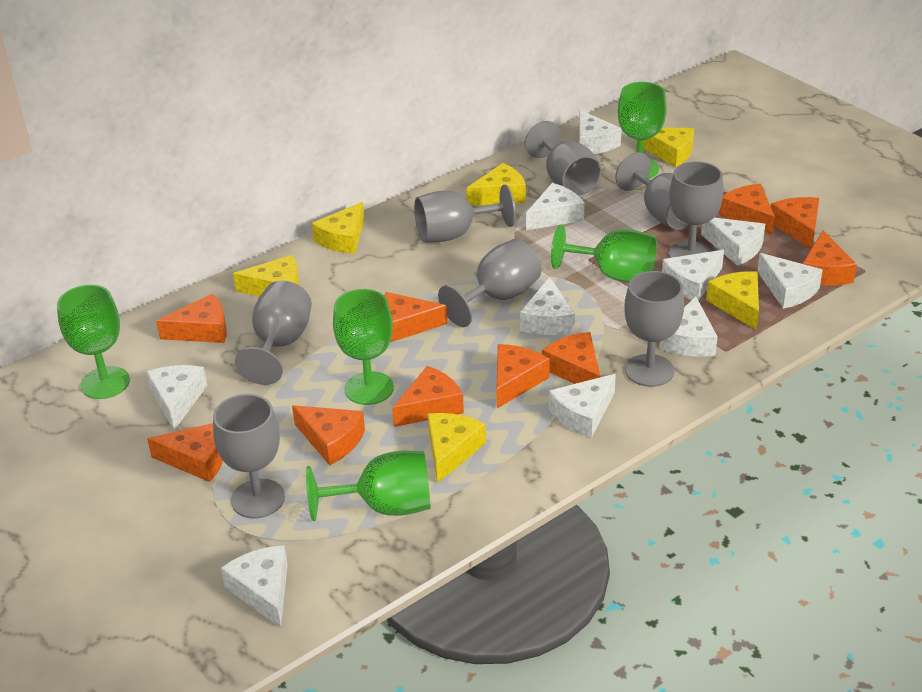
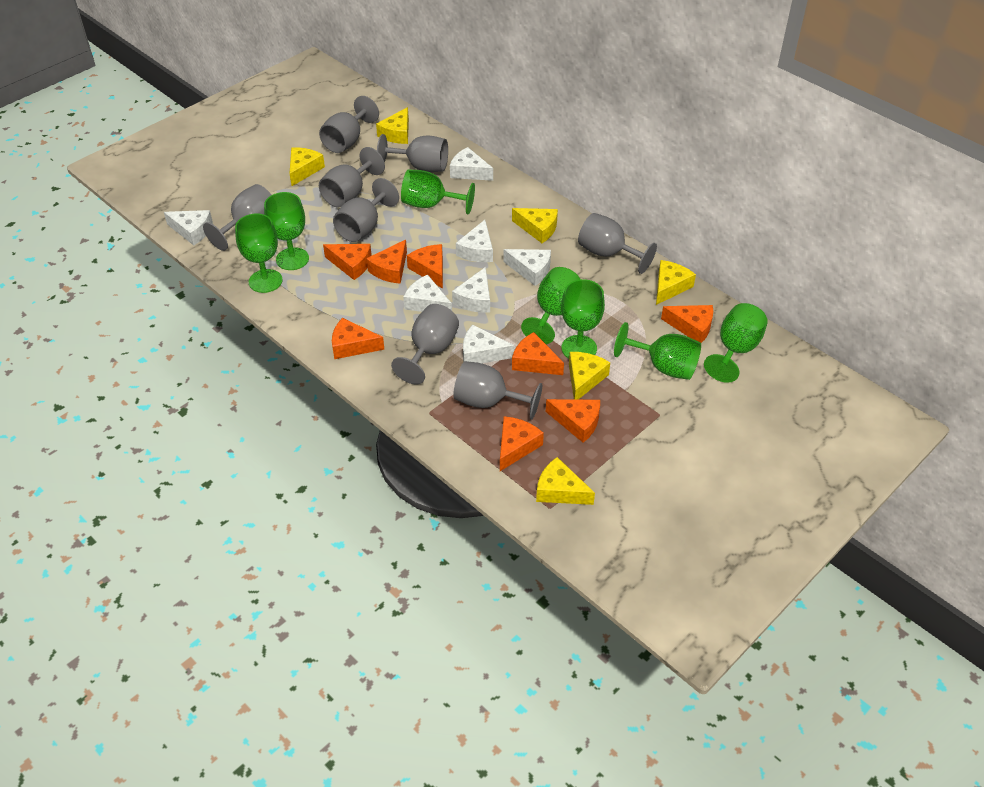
green goblet: [57,285,130,399] [306,451,431,521] [333,289,394,405] [551,225,657,283] [618,82,667,178] = 5 -> [235,214,283,293] [264,192,309,270] [401,169,475,215] [521,267,580,344] [561,279,605,358] [614,322,701,380] [704,303,768,383] = 7
orange cheese: [147,423,223,482] [156,293,227,343] [292,405,365,465] [384,292,447,342] [392,366,464,427] [497,344,550,408] [542,332,600,384] [719,184,775,235] [771,197,819,249] [803,231,857,286] = 10 -> [323,244,372,280] [332,318,384,359] [366,240,407,284] [407,244,443,289] [500,416,544,471] [512,332,564,375] [546,399,600,443] [661,305,713,343] = 8
white cheese: [146,365,207,430] [221,545,288,628] [520,277,575,335] [526,183,584,230] [549,374,616,438] [579,110,621,154] [659,296,718,357] [662,250,724,301] [701,218,765,266] [757,253,823,309] = 10 -> [164,210,213,245] [403,275,452,312] [450,147,493,181] [452,267,490,313] [456,220,493,262] [463,324,515,363] [503,249,551,286] = 7

